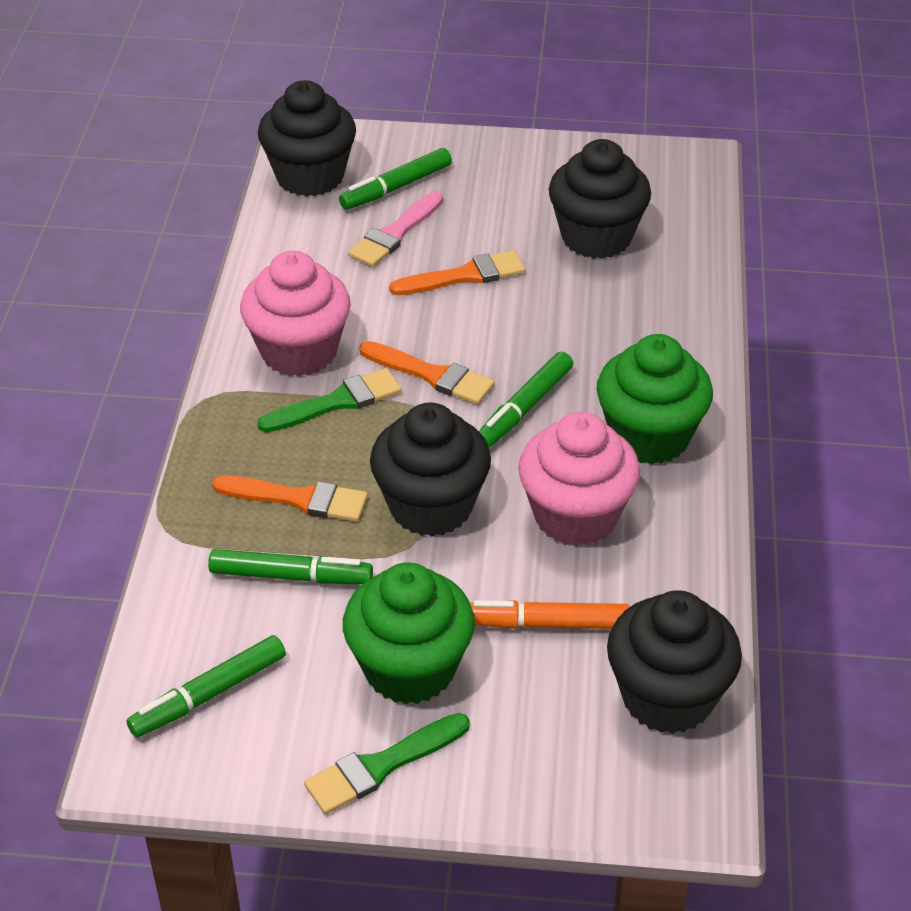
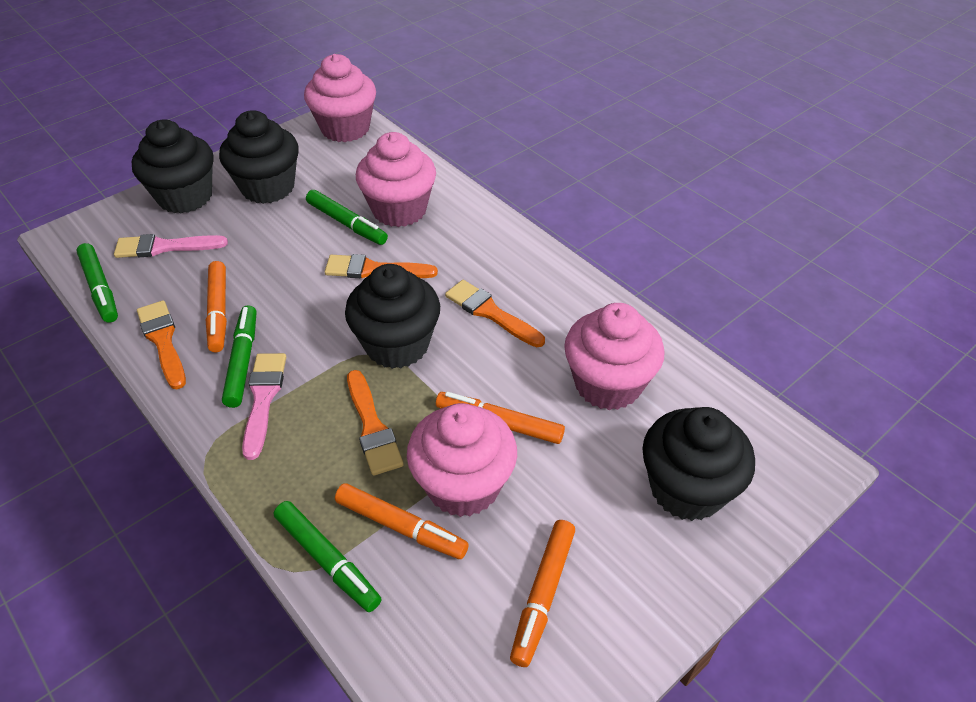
green brush: [257,368,402,432] [304,713,470,814] = 2 -> none = 0
green cupcake: [343,562,475,704] [597,334,713,464] = 2 -> none = 0
orange brush: [212,475,368,522] [359,341,495,405] [389,250,526,295] = 3 -> [137,300,186,389] [325,254,438,278] [347,370,404,476] [445,280,545,347] = 4
orange marker: [470,600,630,629] = 1 -> [205,261,227,352] [335,483,469,559] [436,392,565,444] [510,520,575,667] = 4
pink brush: [348,191,443,267] = 1 -> [114,234,228,258] [242,353,286,460] = 2
pink cupcake: [240,251,351,377] [518,412,640,546] = 2 -> [304,54,376,142] [356,132,436,227] [407,403,517,517] [564,303,665,410] = 4

